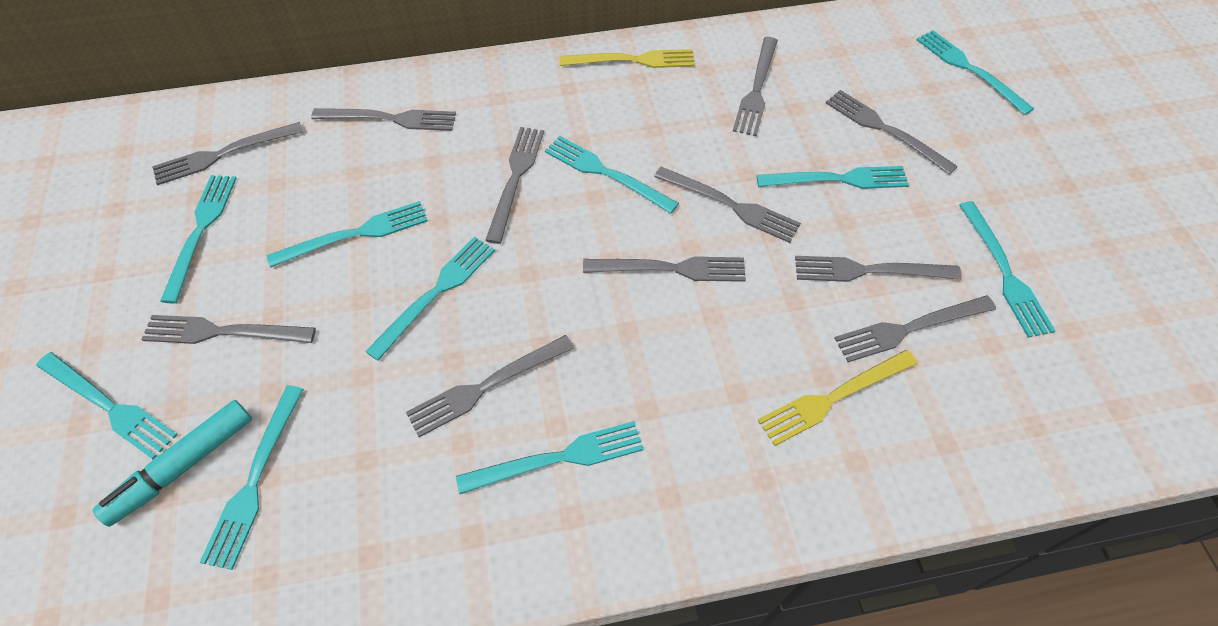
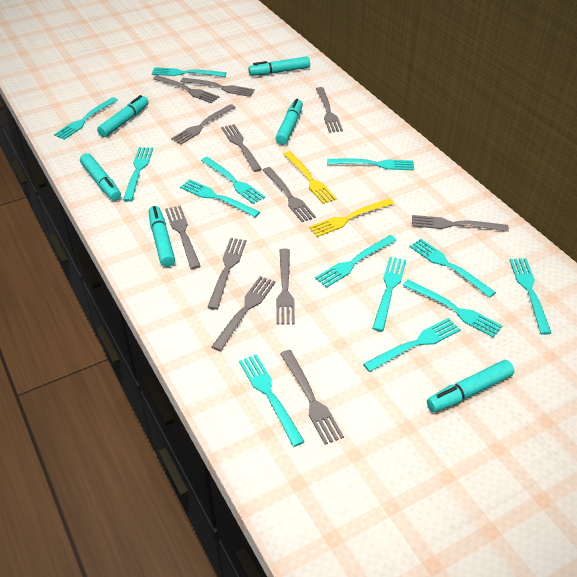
grey fork: [141,315,316,344] [152,122,303,185] [311,108,456,131] [406,335,574,437] [485,127,544,244] [583,256,746,282] [654,167,801,243] [733,37,778,136] [795,256,962,282] [826,90,958,175] [834,295,996,362] = 11 -> [153,75,220,103] [165,205,200,269] [171,104,236,145] [180,78,255,97] [207,238,246,310] [212,276,276,351] [221,124,262,172] [263,167,316,222] [276,248,295,325] [280,350,344,445] [316,87,343,133] [412,215,509,232] = 12
turquoise fork: [36,352,177,460] [160,175,237,304] [200,385,304,570] [267,201,428,268] [365,237,495,361] [456,421,644,494] [545,136,679,214] [756,166,909,189] [917,30,1034,115] [959,201,1055,338] = 10 -> [54,97,118,140] [123,147,153,201] [152,67,226,77] [180,179,260,217] [201,157,265,204] [239,354,305,447] [315,235,397,288] [327,159,414,170] [363,318,461,372] [372,257,406,332] [403,280,502,338] [409,239,496,298] [510,258,551,335] = 13
turquoise marker: [93,400,252,527] = 1 -> [80,153,121,201] [97,95,149,137] [149,206,175,267] [248,56,310,76] [275,99,303,145] [427,360,514,412] = 6

